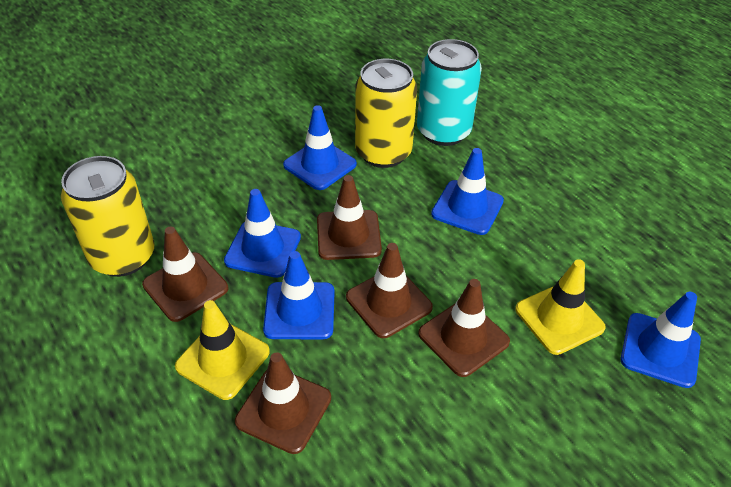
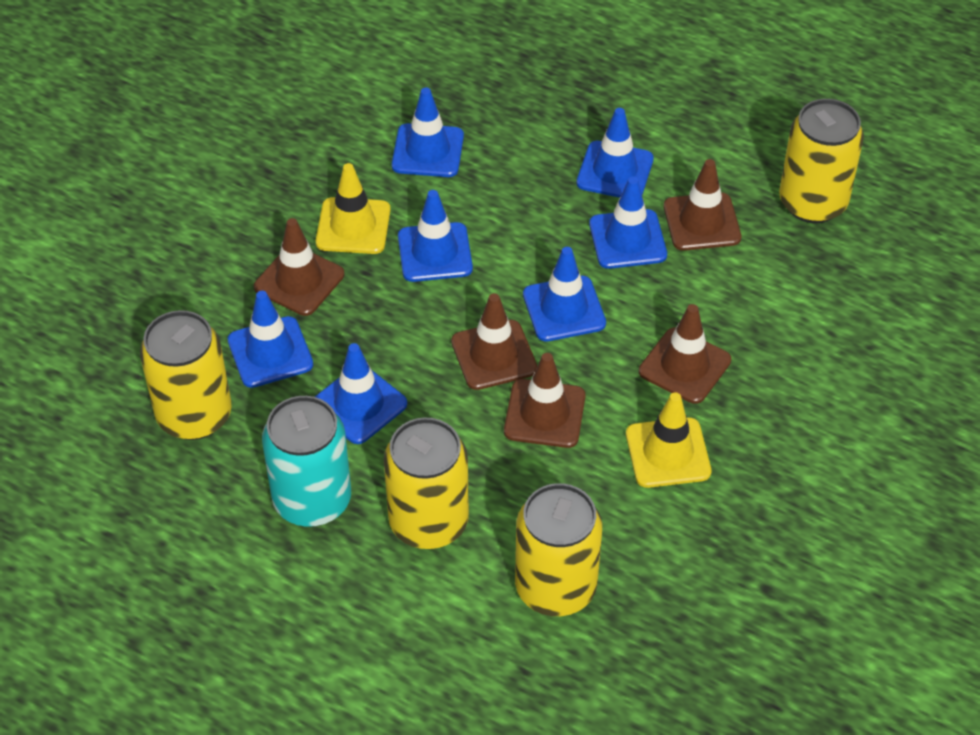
blue traffic cone: [224,189,301,278] [263,251,335,339] [283,105,357,190] [431,148,504,235] [621,292,701,388] = 5 -> [228,291,313,388] [315,343,407,444] [392,88,464,177] [398,190,473,282] [523,247,606,341] [576,108,654,198] [589,177,667,269] = 7
yellow can: [61,156,154,277] [355,59,417,168] = 2 -> [140,310,232,440] [384,418,469,549] [515,483,602,616] [779,99,864,223] = 4

